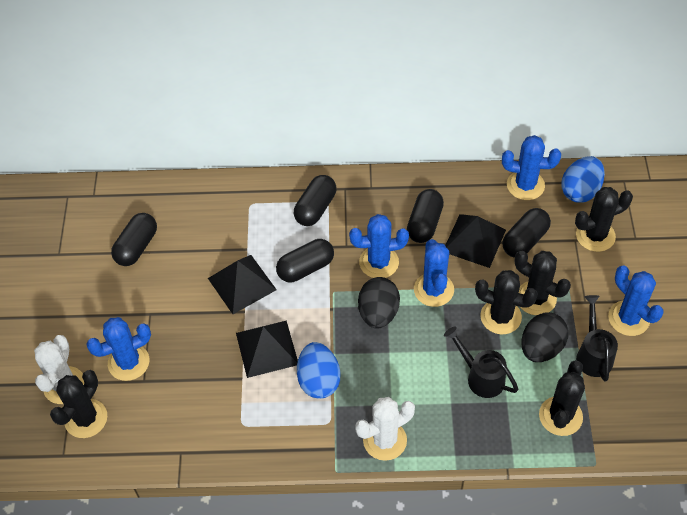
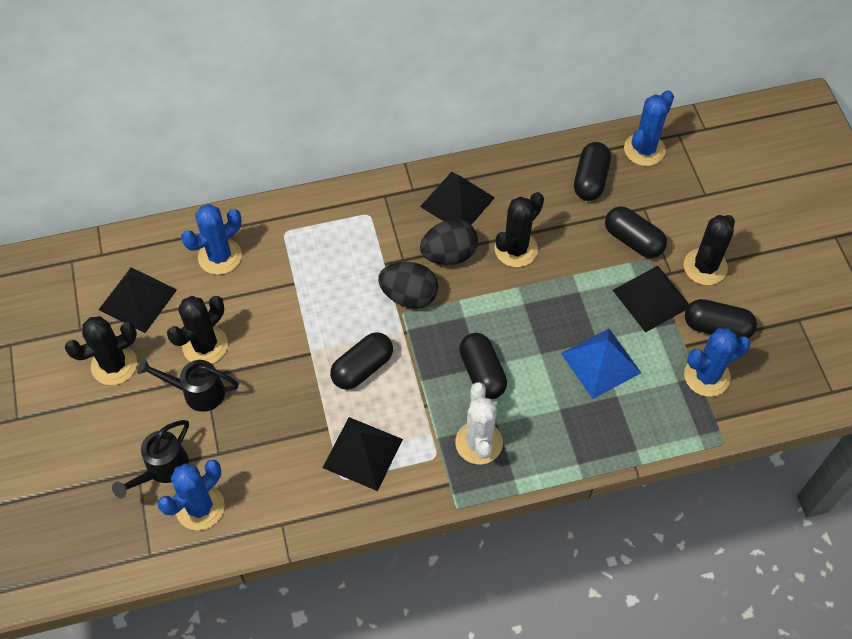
black cactus: [50,370,107,438] [475,270,538,334] [515,251,571,315] [539,360,585,436] [575,187,633,252] = 5 -> [65,316,137,385] [167,296,228,364] [494,192,544,267] [684,215,735,285] = 4
black pyramid: [208,255,277,314] [236,320,298,378] [445,214,506,268] = 3 -> [99,267,177,333] [323,417,403,491] [420,172,495,225] [613,266,689,333] = 4
blue cactus: [86,317,151,381] [349,214,409,278] [414,239,454,307] [502,135,561,200] [608,266,664,336] = 5 -> [158,460,225,530] [181,204,242,275] [624,90,674,166] [684,328,751,397] = 4
blue egg: [297,342,340,399] [561,156,605,203] = 2 -> none = 0
blue pyramid: none = 0 -> [561,329,641,399] = 1
white cactus: [34,335,84,404] [355,397,415,461] = 2 -> [455,382,503,464] = 1

